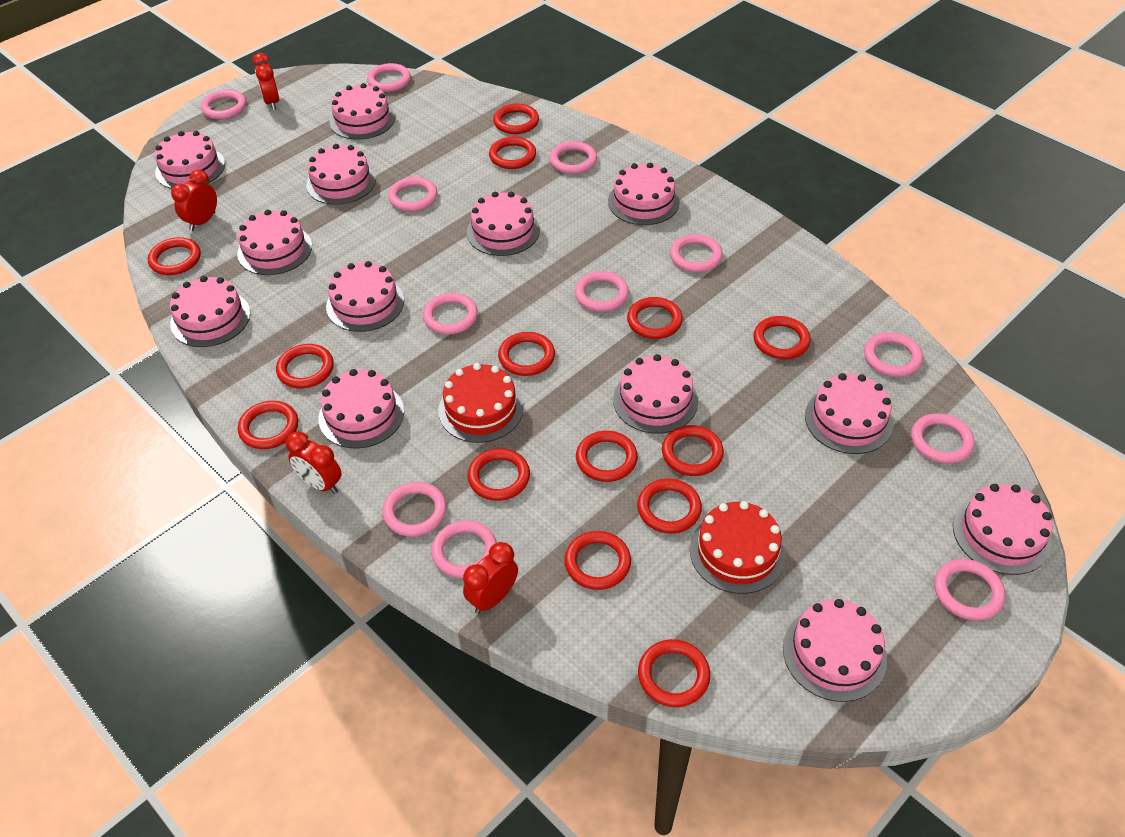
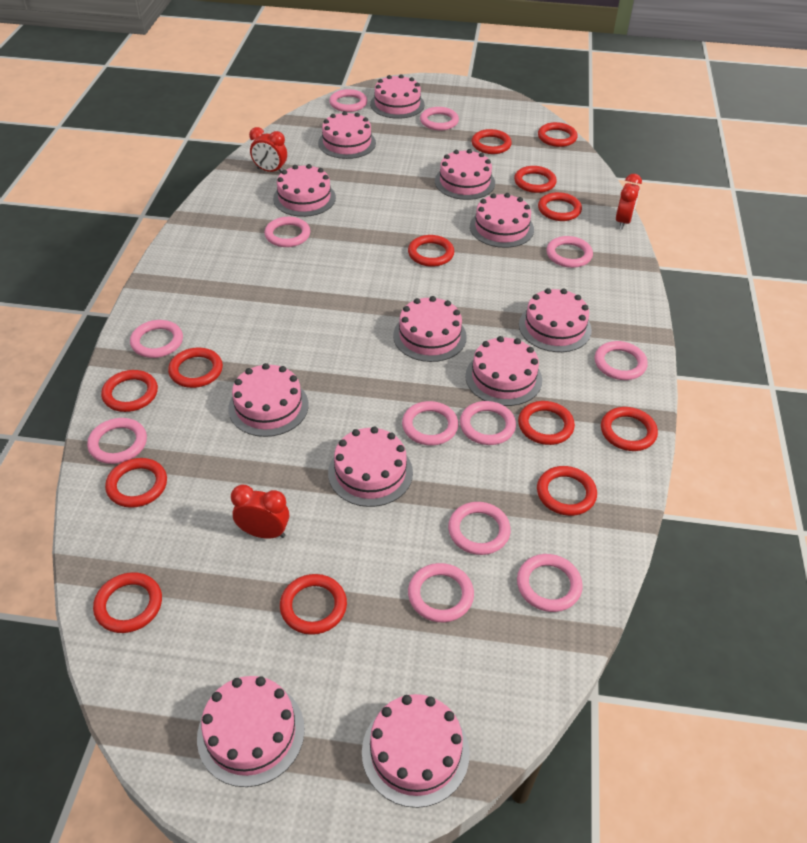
pink cake: [155,131,225,189] [170,276,250,347] [237,209,312,275] [306,144,376,205] [319,369,404,449] [326,261,404,332] [330,83,395,140] [467,192,540,256] [608,163,680,225] [613,354,698,434] [783,599,887,702] [805,373,893,454] [953,484,1053,575] = 13 -> [197,676,305,787] [228,363,309,437] [273,164,336,217] [318,111,376,159] [328,427,413,507] [362,694,469,808] [370,74,425,119] [393,296,467,362] [435,149,495,200] [465,336,542,406] [470,193,534,248] [519,288,592,352] = 12
red cake: [438,363,524,443] [690,501,786,594] = 2 -> none = 0
red clock: [171,170,217,231] [253,53,279,110] [286,431,342,494] [463,542,518,614] = 4 -> [231,485,289,539] [249,127,287,172] [616,174,642,229] = 3
red ring: [148,237,201,275] [238,401,298,449] [276,344,334,388] [468,448,530,501] [489,137,536,169] [493,103,539,134] [498,332,555,376] [564,531,631,590] [576,431,638,482] [627,297,683,339] [637,479,702,534] [638,639,710,707] [662,425,724,476] [754,316,811,359] = 14 -> [93,572,162,633] [101,370,158,412] [105,458,167,508] [168,348,223,388] [280,574,347,635] [408,235,454,267] [472,129,512,154] [514,166,557,193] [518,401,575,445] [537,466,597,516] [538,122,578,147] [538,192,582,221] [601,407,658,451] = 13

